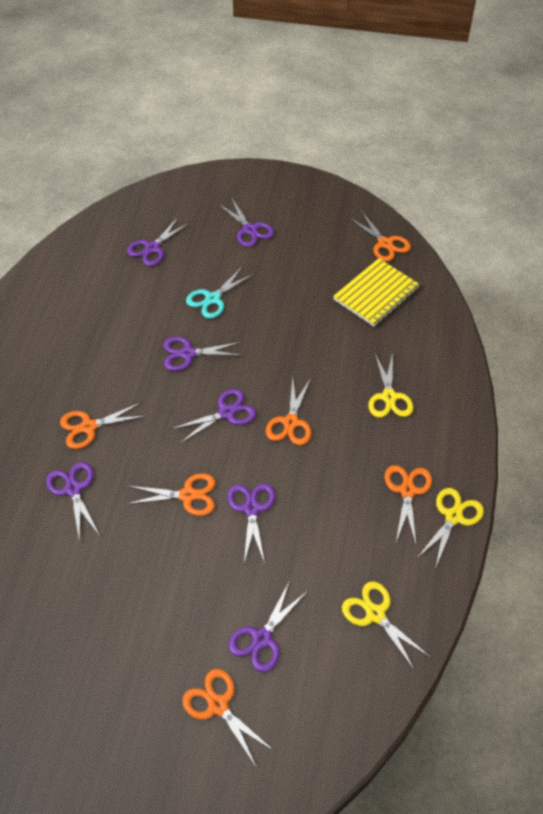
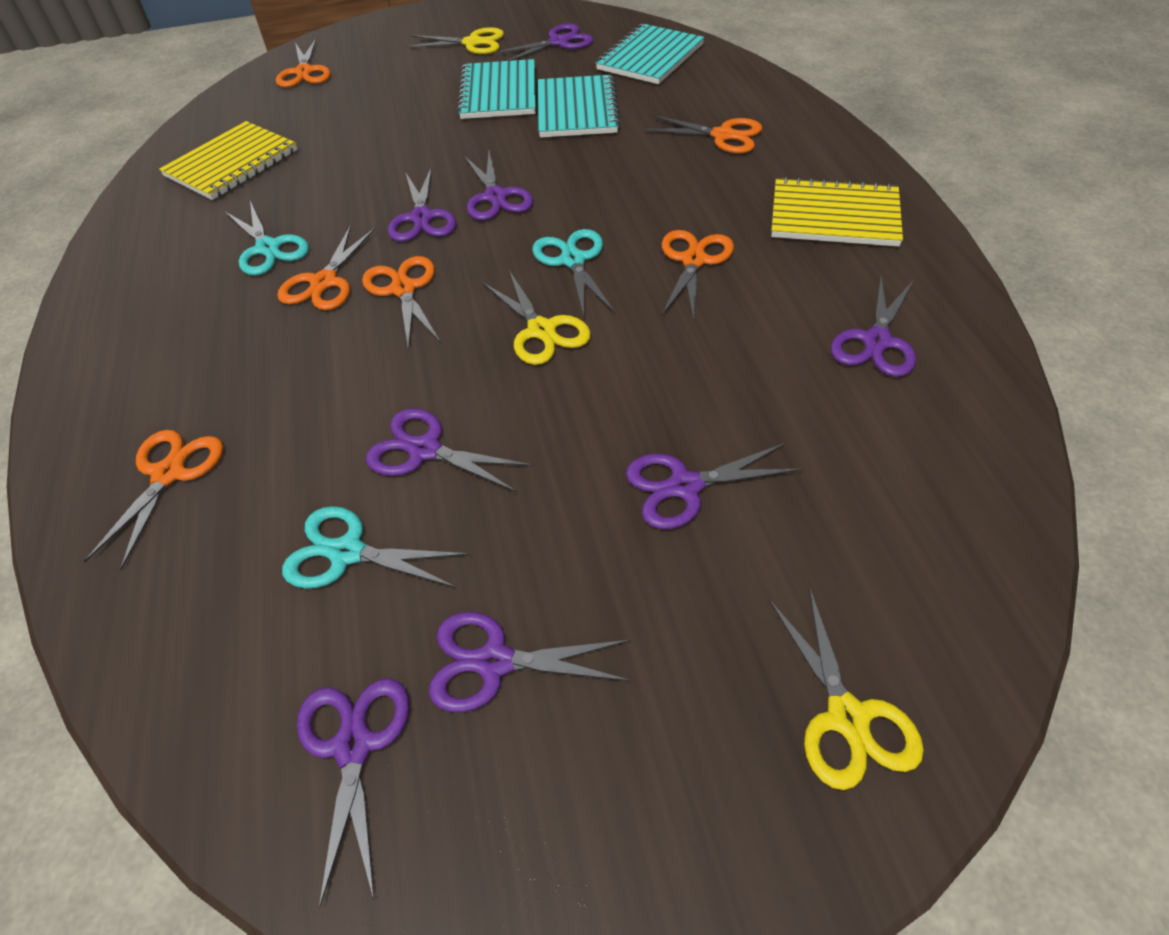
purple scissors: [46,462,100,542] [127,216,191,266] [163,337,243,371] [172,389,256,443] [218,197,274,247] [227,483,275,563] [228,583,307,672] = 7 -> [297,678,410,908] [366,409,534,492] [388,168,456,242] [429,612,631,712] [464,151,533,220] [494,24,593,61] [626,442,803,529] [830,276,916,377] = 8
turquoise notebook: none = 0 -> [457,59,536,119] [538,75,621,138] [596,24,704,84] = 3
turquoise scissors: [186,266,255,319] = 1 -> [225,201,309,276] [282,506,470,589] [532,229,615,316] = 3
yellow notebook: [333,258,420,326] = 1 -> [159,121,298,200] [771,176,903,247] = 2

